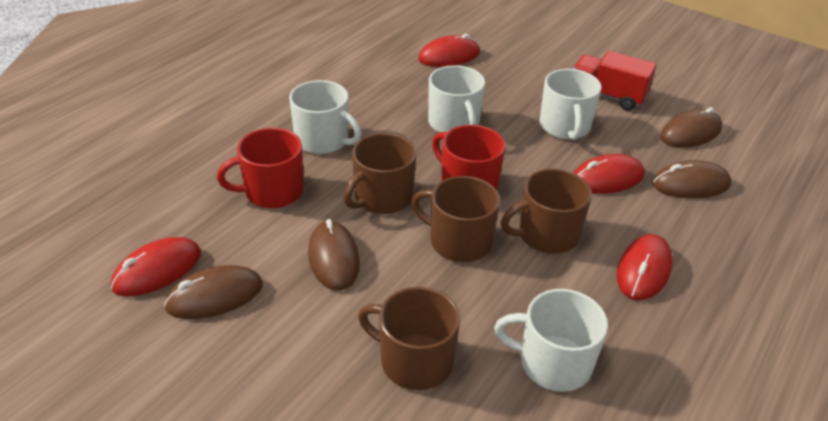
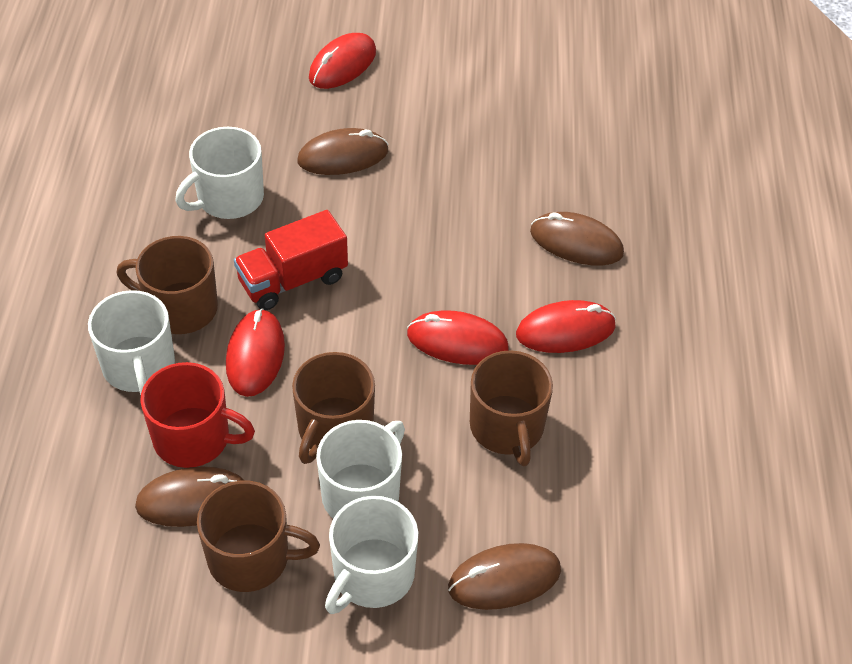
red mug: [217,128,304,208] [432,125,506,191] = 2 -> [140,362,255,468] = 1

